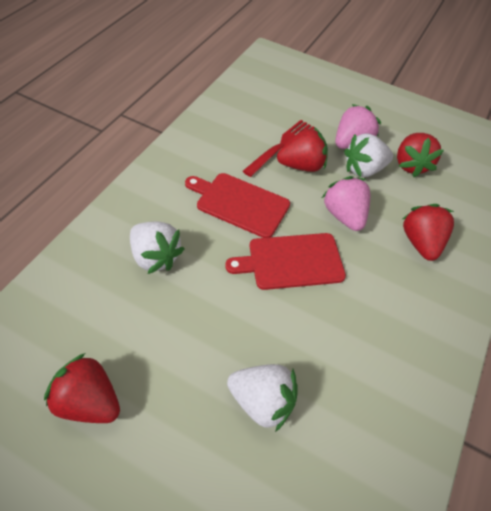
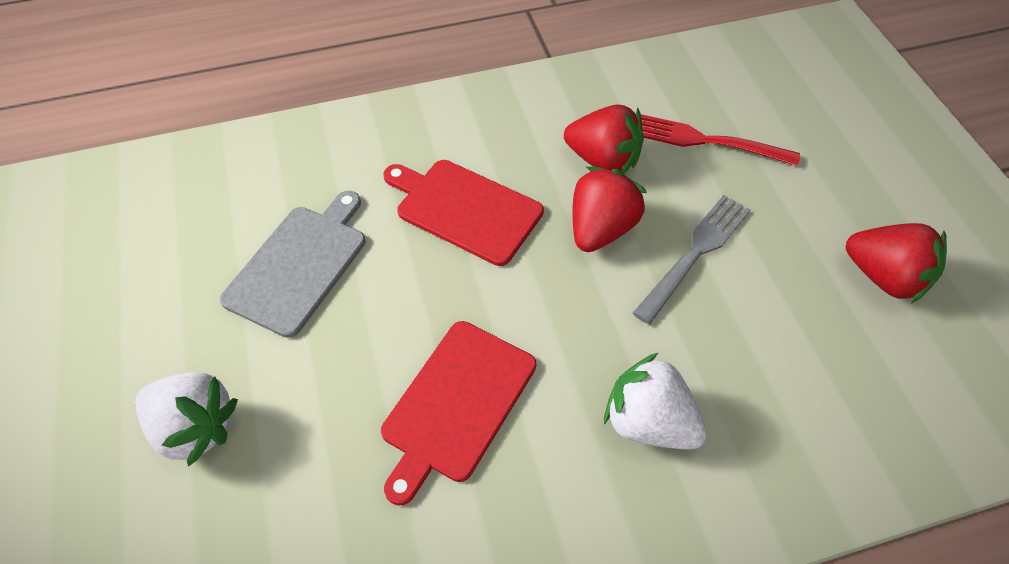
grey cutting board: none = 0 -> [220,191,366,338] = 1
grey fork: none = 0 -> [633,195,751,324] = 1
pink strawberry: [322,176,370,231] [335,104,381,149] = 2 -> none = 0
red strawberry: [44,353,120,423] [277,127,328,172] [397,133,444,177] [403,204,454,261] = 4 -> [564,104,644,173] [572,167,647,252] [846,223,947,304] = 3
white strawberry: [130,221,184,274] [227,364,298,432] [344,133,393,177] = 3 -> [135,372,238,467] [604,353,707,449] = 2

